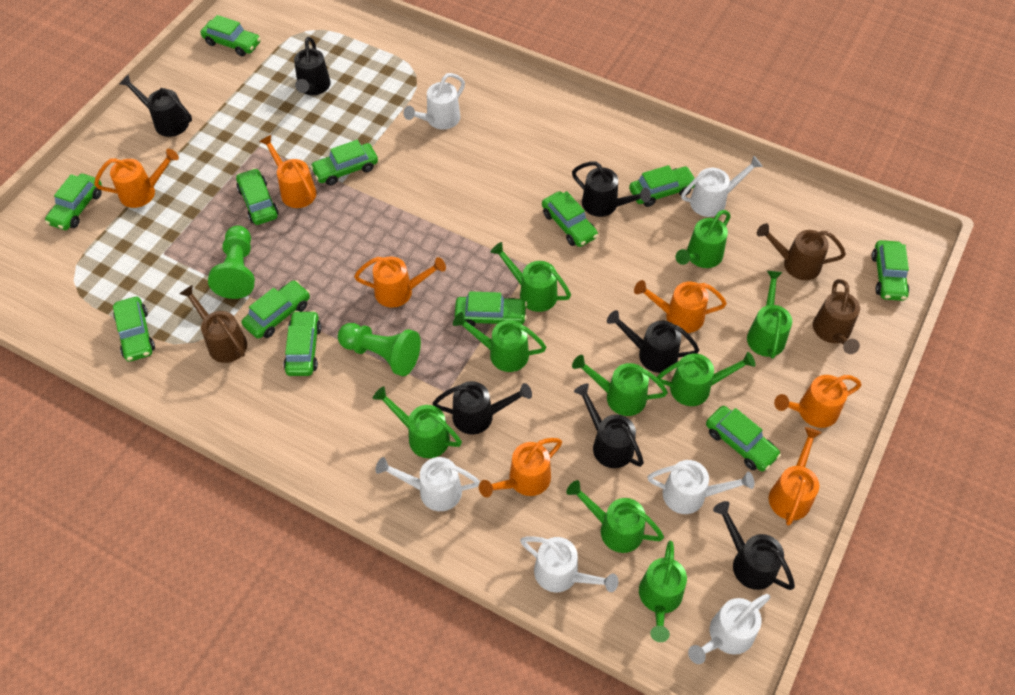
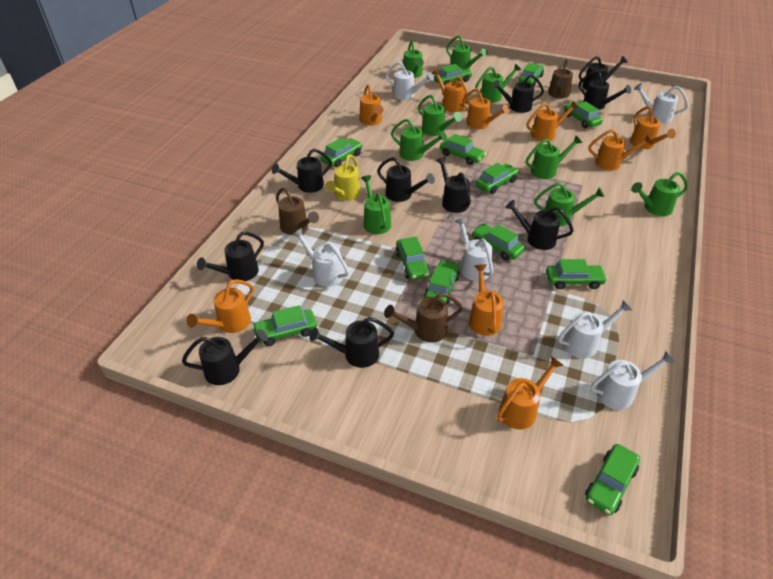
black watering can: [119,74,192,137] [294,37,331,95] [433,381,532,435] [572,162,651,217] [574,383,644,468] [607,310,699,373] [713,501,795,590] = 7 -> [182,329,268,385] [197,232,264,281] [272,149,332,193] [309,317,394,368] [377,157,435,202] [436,157,471,213] [492,75,544,113] [505,200,574,250] [579,56,628,90] [579,71,631,110] = 10
green pawn: [208,226,255,299] [338,323,421,376] = 2 -> none = 0
orange watering can: [94,149,179,208] [259,135,317,208] [354,256,446,308] [479,438,562,497] [634,280,727,333] [769,427,821,526] [774,375,862,428] = 7 -> [187,279,254,333] [360,84,383,126] [432,69,470,112] [462,88,510,129] [469,264,504,336] [497,356,563,430] [526,101,579,141] [588,129,653,170] [630,106,676,149] = 9
yellow watering can: none = 0 -> [325,154,361,201] = 1

